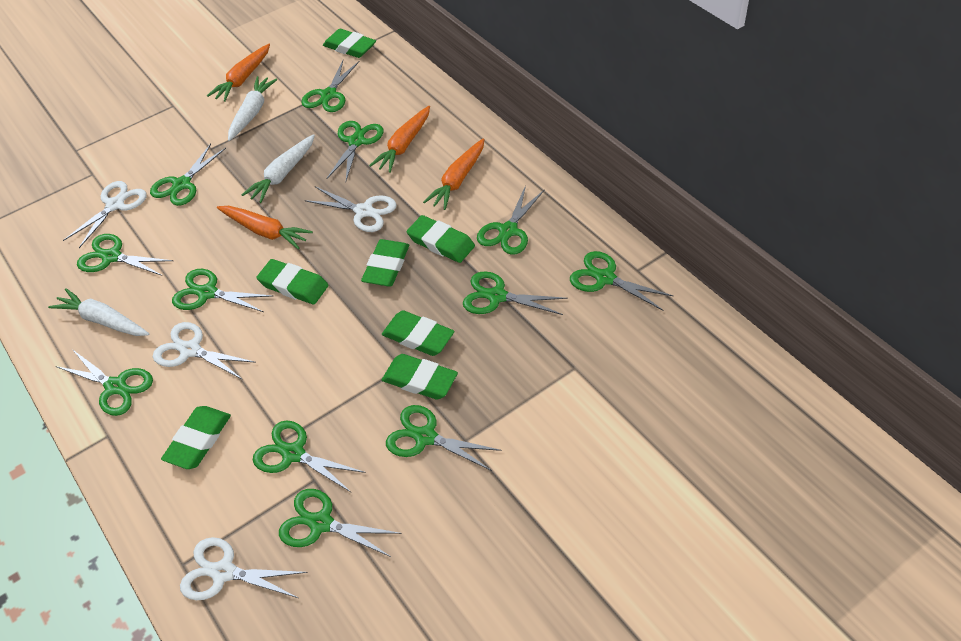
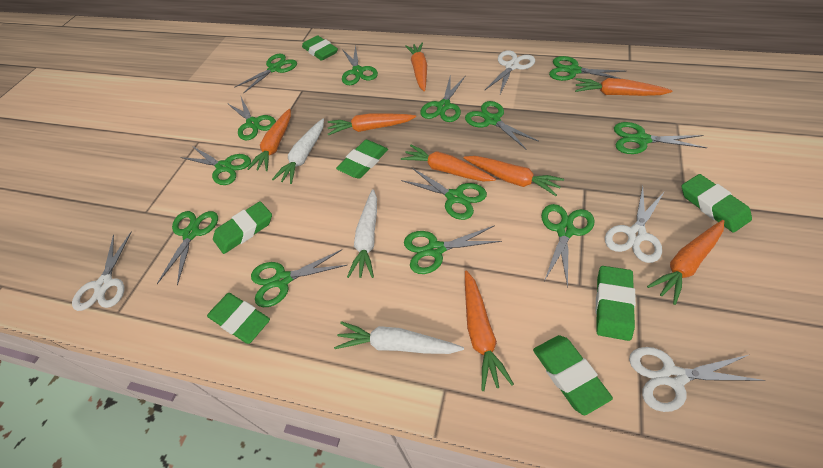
green scissors: [56,349,153,416] [77,234,173,276] [150,144,226,206] [172,269,273,312] [253,421,366,493] [279,489,402,557] [301,60,360,112] [326,121,383,181] [386,405,502,471] [463,271,568,315] [477,185,545,255] [570,251,673,311] = 12 -> [157,211,218,285] [180,146,251,185] [227,97,276,140] [234,54,297,94] [251,249,347,307] [342,45,378,85] [401,168,487,220] [404,225,502,274] [420,74,466,122] [465,101,539,149] [541,204,594,288] [549,56,627,81] [614,122,707,154] = 13
orange carrot: [207,44,270,102] [217,206,313,249] [369,106,430,173] [423,138,485,210] = 4 -> [247,109,291,171] [328,113,416,135] [401,145,496,181] [405,43,427,91] [464,156,564,196] [465,270,514,391] [575,78,672,96] [647,220,724,305] = 8

